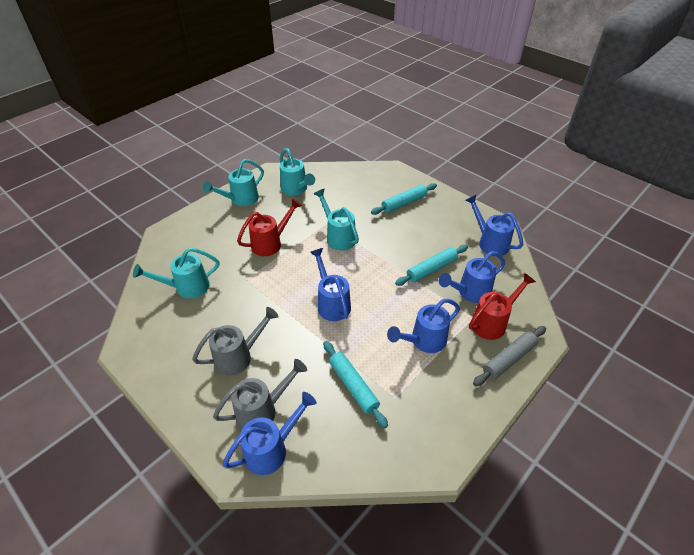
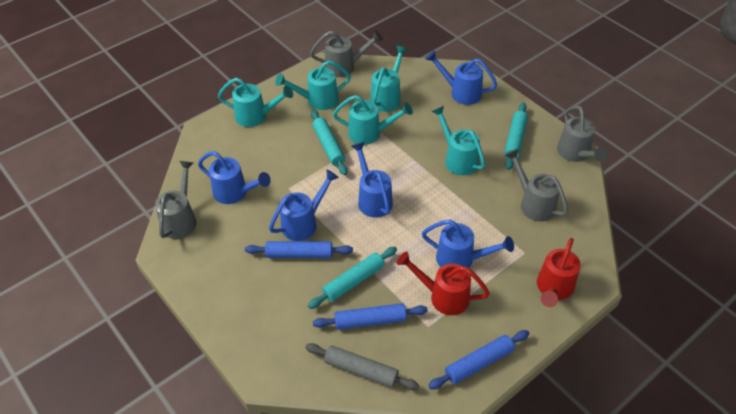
blue rolling pin: none = 0 -> [245,241,353,258] [313,303,428,330] [428,330,530,389] = 3
grey watering can: [192,307,279,376] [213,359,307,429] = 2 -> [155,161,196,239] [310,30,383,77] [505,149,568,222] [557,106,608,162] = 4
turquoise watering can: [133,248,219,298] [203,159,264,206] [280,148,315,195] [314,189,359,250] = 4 -> [218,78,293,127] [275,60,351,110] [333,95,413,145] [370,46,408,112] [431,106,485,175] = 5

